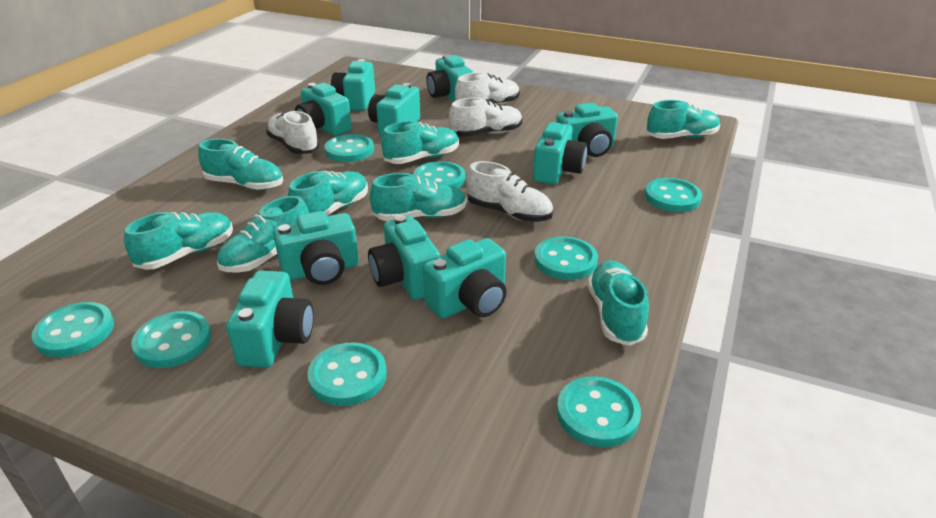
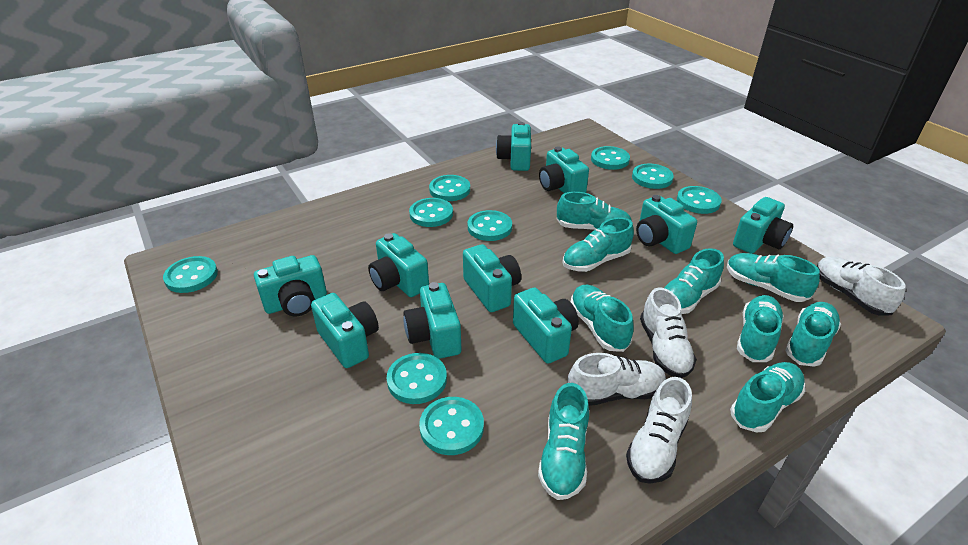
turquoise button: [32,302,114,357] [131,311,211,368] [307,342,387,406] [324,134,374,162] [413,161,465,188] [534,236,598,280] [557,377,641,447] [645,178,702,212] = 8 -> [163,256,218,293] [386,353,447,404] [409,198,453,227] [419,397,484,455] [429,175,470,201] [468,210,512,241] [591,146,630,170] [632,164,674,189] [677,186,722,214] = 9
turquoise shoe: [124,212,233,270] [198,139,283,190] [217,196,309,273] [288,171,368,216] [370,173,467,221] [381,121,459,164] [587,261,649,346] [647,100,720,139] = 8 -> [538,383,589,500] [557,192,632,230] [562,217,634,272] [571,285,634,352] [664,248,724,314] [727,253,820,302] [730,362,805,432] [737,295,784,362] [785,302,841,367] = 9

